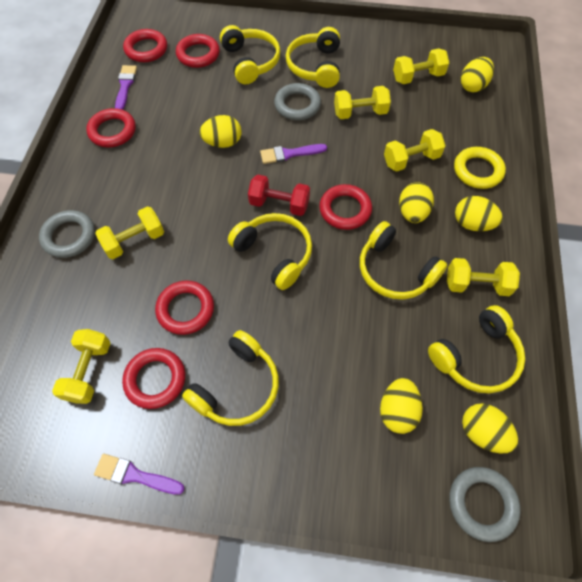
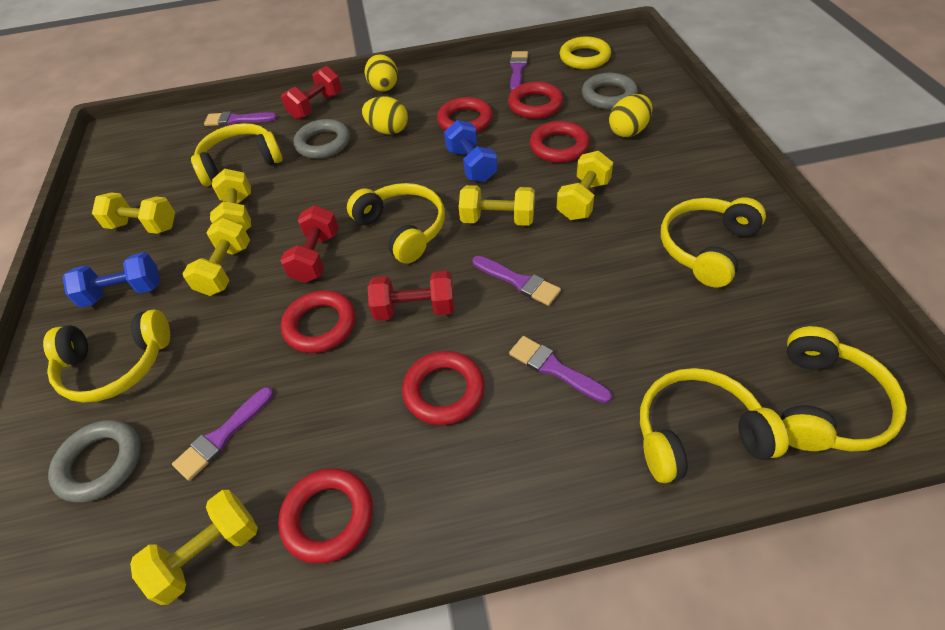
blue dumbbell: none = 0 -> [63,252,160,308] [444,120,498,182] = 2
purple brush: [94,454,185,495] [115,65,137,110] [260,144,327,164] = 3 -> [172,387,274,481] [204,111,277,126] [472,256,561,306] [509,336,612,403] [510,51,528,91] = 5
red dumbbell: [248,174,310,216] = 1 -> [280,205,339,283] [281,66,342,119] [368,271,454,321] = 3
yellow egg: [199,115,241,148] [380,378,423,434] [399,182,434,223] [455,196,503,231] [461,57,494,92] [462,403,518,453] = 6 -> [362,96,408,135] [365,54,398,92] [609,94,653,137] = 3

